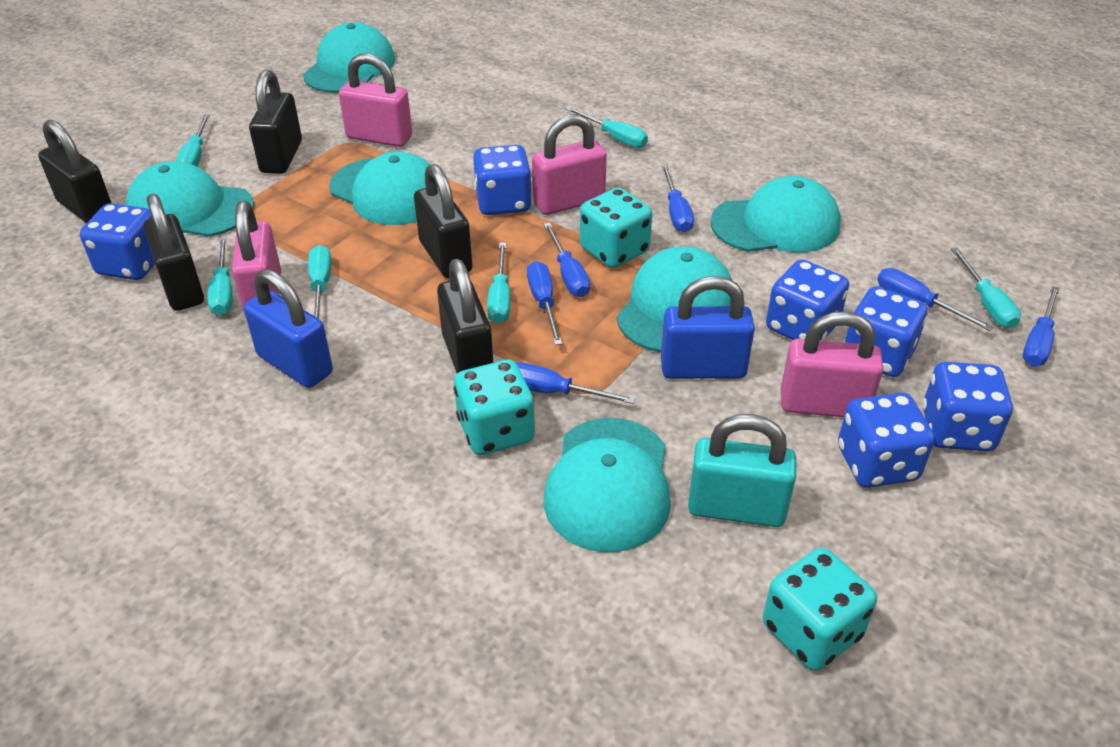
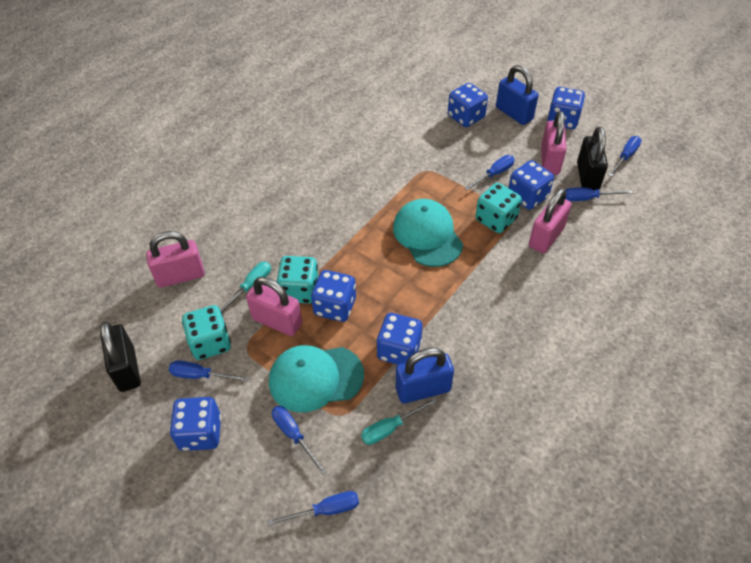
black padlock: [38,120,111,223] [144,194,204,311] [249,69,302,174] [414,164,472,278] [437,259,493,373] = 5 -> [100,321,141,392] [577,127,608,190] = 2
turquoise cap: [125,161,254,237] [303,22,395,93] [329,152,431,225] [544,418,671,552] [617,246,732,353] [710,176,841,252] = 6 -> [269,345,364,412] [393,199,463,267] = 2
turquoise padlock: [688,414,797,527] = 1 -> none = 0
turquoise screwdriver: [176,114,210,167] [207,237,233,315] [308,245,331,319] [487,243,510,324] [566,106,648,148] [951,248,1021,328] = 6 -> [220,262,271,312] [361,398,438,445] = 2

